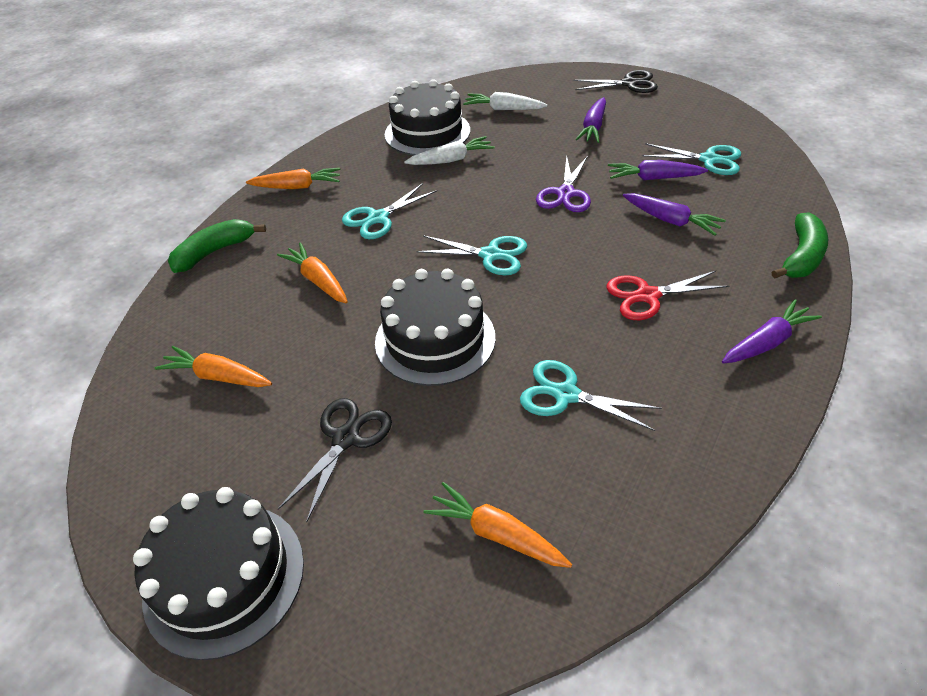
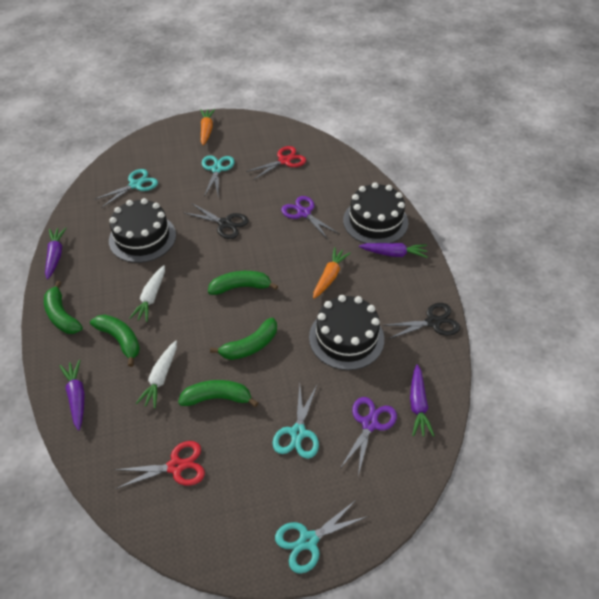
green banana: [168,219,266,273] [772,212,828,278] = 2 -> [44,281,83,334] [90,314,140,367] [178,380,258,407] [208,271,278,295] [210,318,277,360] = 5
orange carrot: [155,346,272,387] [246,168,340,189] [277,242,348,303] [423,482,572,568] = 4 -> [201,109,215,145] [313,247,351,299] = 2
purple scissors: [536,156,591,212] = 1 -> [281,196,339,241] [341,397,397,476] = 2
red scissors: [606,271,729,320] = 1 -> [114,441,205,489] [246,146,306,180] = 2

